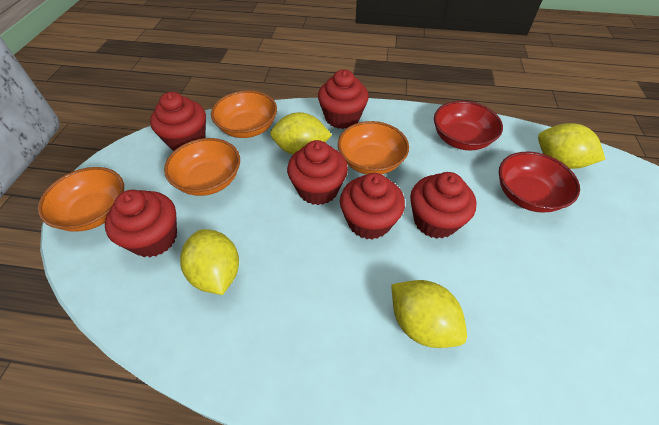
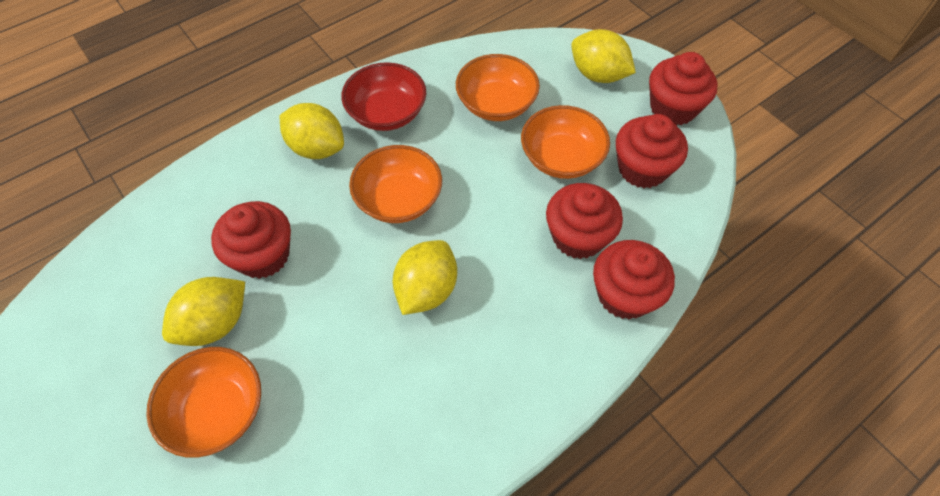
red bowl: [434,101,503,150] [499,152,580,213] = 2 -> [341,62,426,131] = 1
red cupcake: [105,190,177,257] [150,92,206,151] [287,140,348,205] [318,70,369,129] [340,173,405,240] [410,172,476,239] = 6 -> [211,201,291,279] [546,183,623,259] [593,240,675,320] [616,114,688,188] [649,52,718,125] = 5

